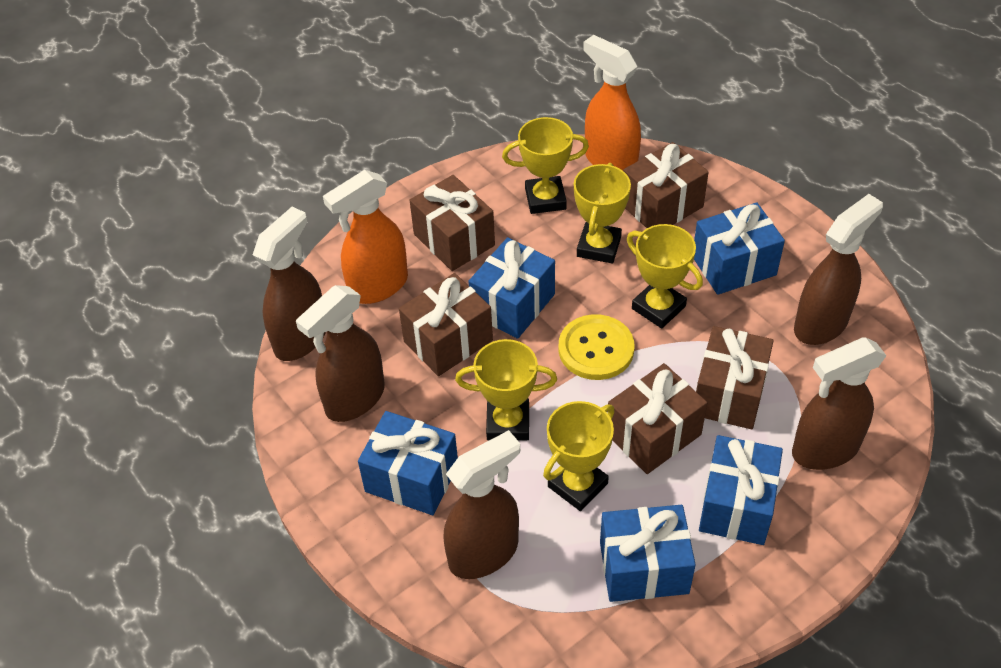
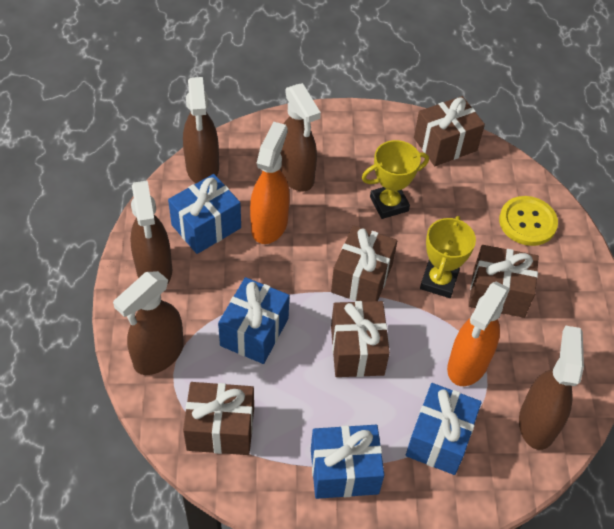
blue gift: [358,411,458,515] [468,237,555,339] [600,505,696,602] [694,202,785,295] [699,435,783,545] = 5 -> [168,174,241,254] [218,277,290,364] [311,425,384,499] [406,383,482,475] = 4
yellow trophy: [455,339,557,440] [502,117,589,214] [543,401,615,511] [574,163,631,264] [627,224,703,329] = 5 -> [362,140,429,219] [420,216,476,298] = 2

